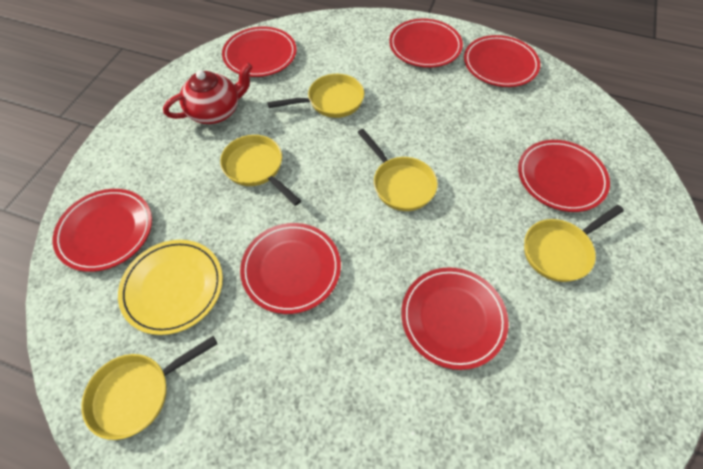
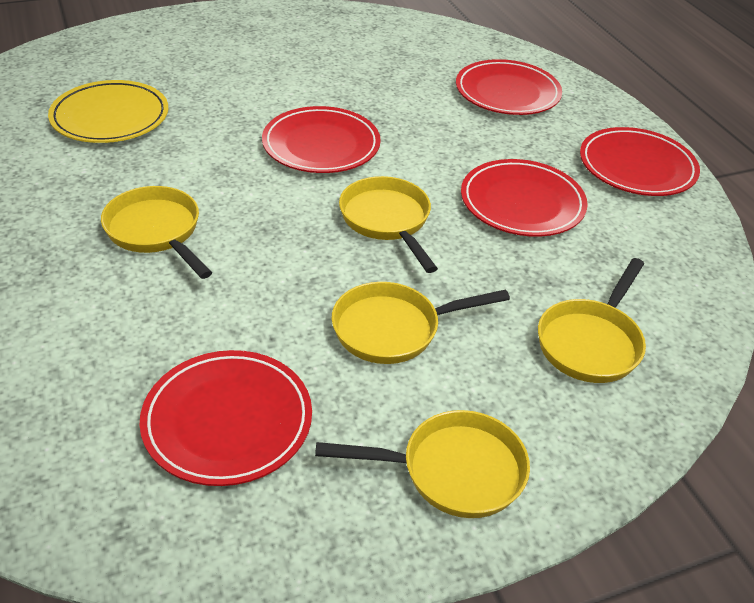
red plate: [53,189,152,272] [222,27,297,77] [240,223,341,314] [389,18,463,68] [401,267,509,370] [464,35,540,87] [518,140,610,212] = 7 -> [140,350,312,486] [262,106,381,173] [456,59,562,115] [461,159,588,237] [580,127,700,196] = 5
red teapot: [163,62,253,124] = 1 -> none = 0

